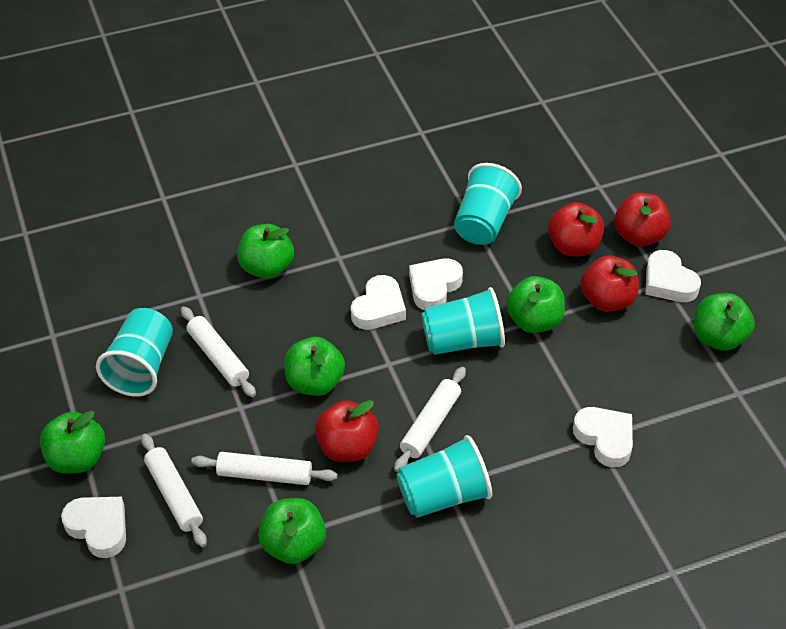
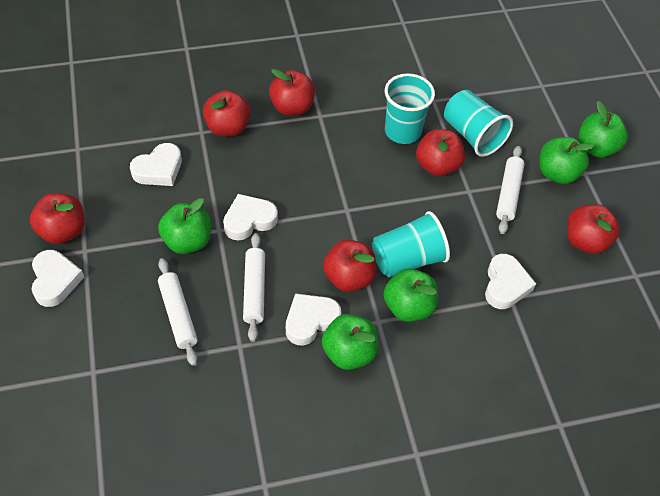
green apple: [40,411,105,474] [237,224,294,279] [258,498,326,564] [284,337,345,396] [506,276,565,333] [694,293,755,351] = 6 -> [158,198,211,254] [322,314,378,370] [384,269,438,322] [540,137,594,184] [578,101,628,158] = 5
red apple: [315,400,379,462] [548,202,604,256] [580,255,639,312] [614,193,671,247] = 4 -> [30,193,85,244] [203,90,251,137] [269,69,315,116] [323,240,377,292] [416,129,465,176] [567,204,620,254] = 6
turquoise cup: [96,308,173,397] [396,435,492,518] [422,287,505,355] [454,163,522,245] = 4 -> [372,211,450,277] [385,73,435,144] [444,90,513,157] = 3
white rolling pin: [141,434,207,547] [181,307,256,397] [191,452,337,485] [394,367,466,472] = 4 -> [158,258,198,366] [243,233,265,342] [496,146,525,234] = 3

